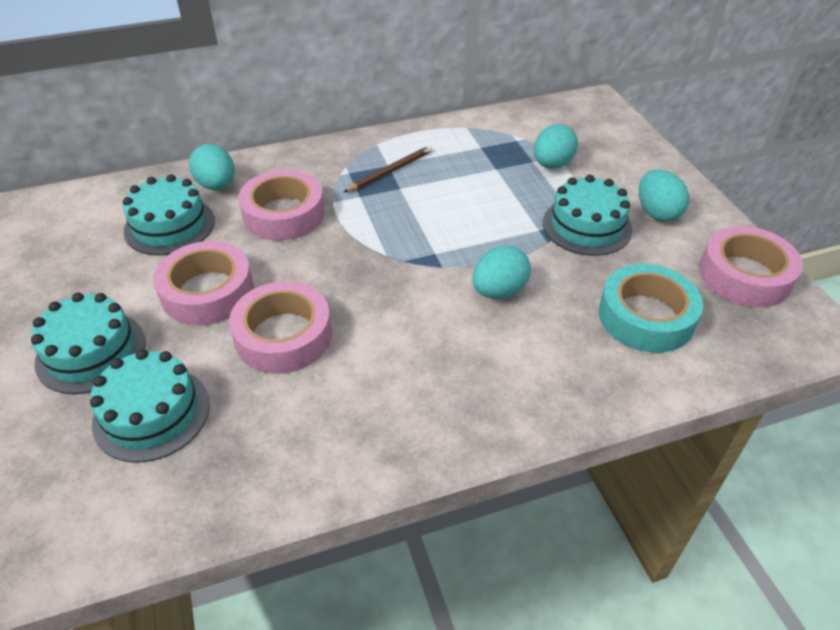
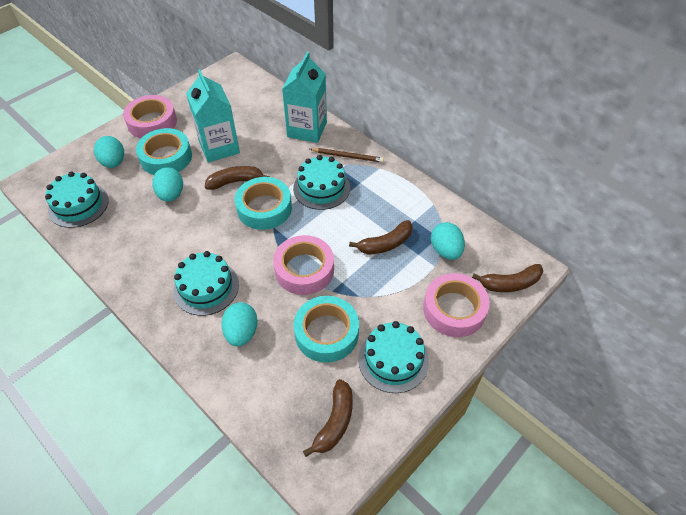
brown banana: none = 0 -> [205,166,269,190] [303,379,353,457] [349,220,413,255] [472,264,543,292] = 4
pink tape: [153,241,254,325] [229,281,332,374] [238,170,325,241] [699,226,803,307] = 4 -> [123,95,177,138] [273,235,334,295] [423,273,490,337] = 3
turquoise carton: none = 0 -> [186,69,240,162] [282,51,327,143] = 2
turquoise tape: [599,264,703,353] = 1 -> [136,128,192,175] [235,177,292,230] [293,296,359,363] = 3

